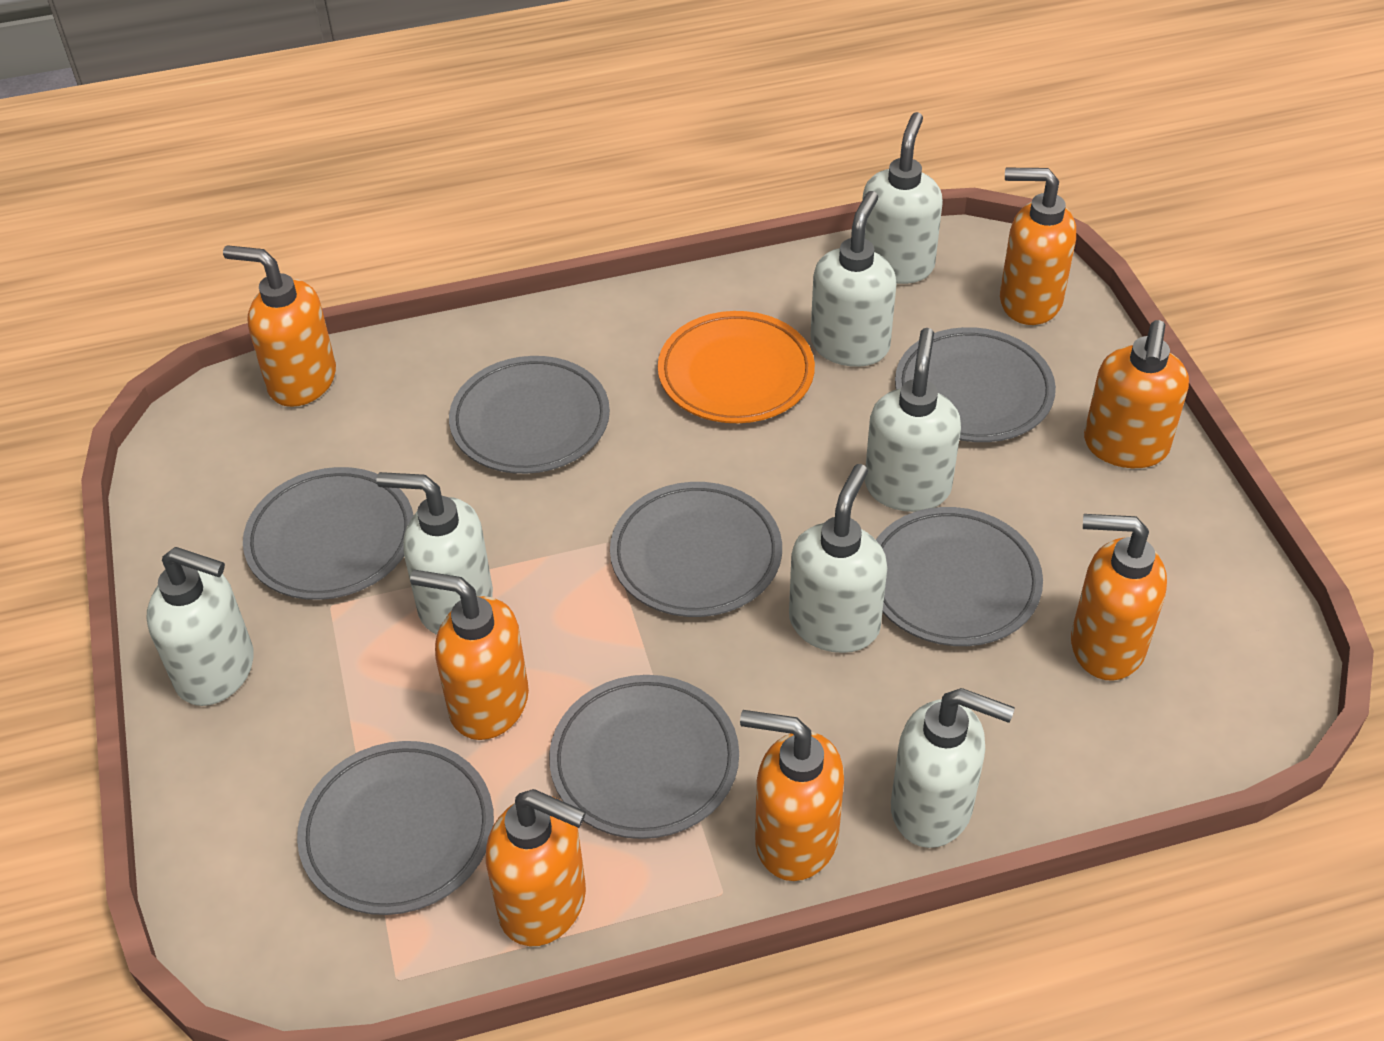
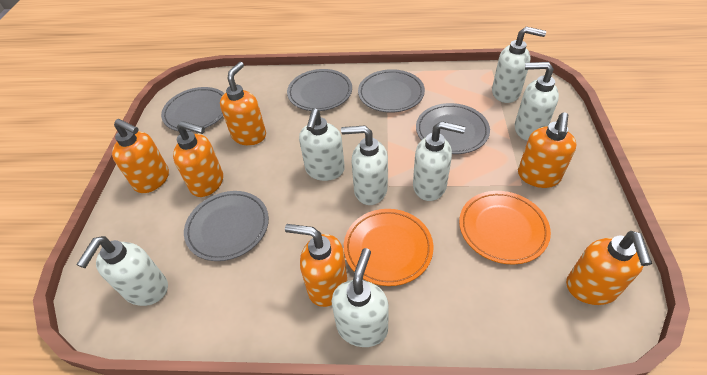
grey plate: [243,467,413,600] [297,741,494,915] [449,356,610,474] [549,675,739,839] [610,482,782,617] [876,507,1043,646] [895,327,1056,442] = 7 -> [161,87,225,132] [184,191,269,261] [287,69,352,111] [358,69,425,113] [416,103,490,154] = 5
orange plate: [658,311,815,423] = 1 -> [344,209,433,286] [459,191,551,265] = 2
orange soap dispenser: [223,245,336,407] [410,570,529,740] [486,789,586,946] [740,710,844,881] [1000,168,1076,325] [1071,514,1167,681] [1084,320,1189,468] = 7 -> [112,119,169,193] [173,121,223,197] [220,62,266,145] [285,224,347,307] [518,112,577,188] [566,231,652,305] = 6

